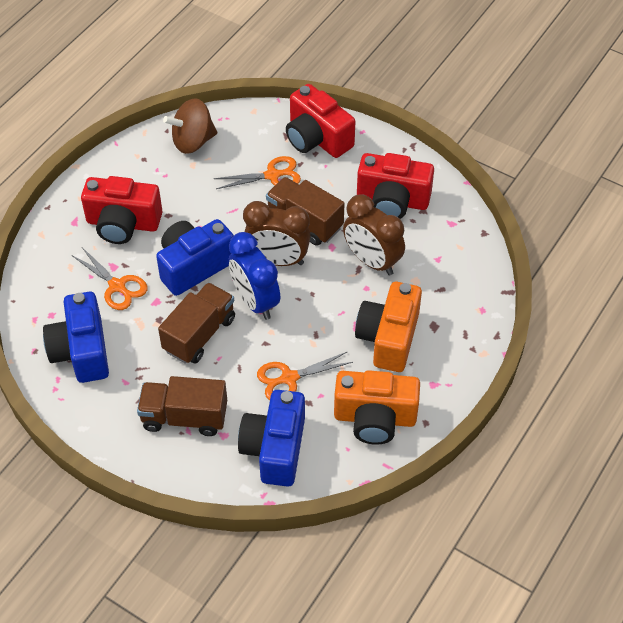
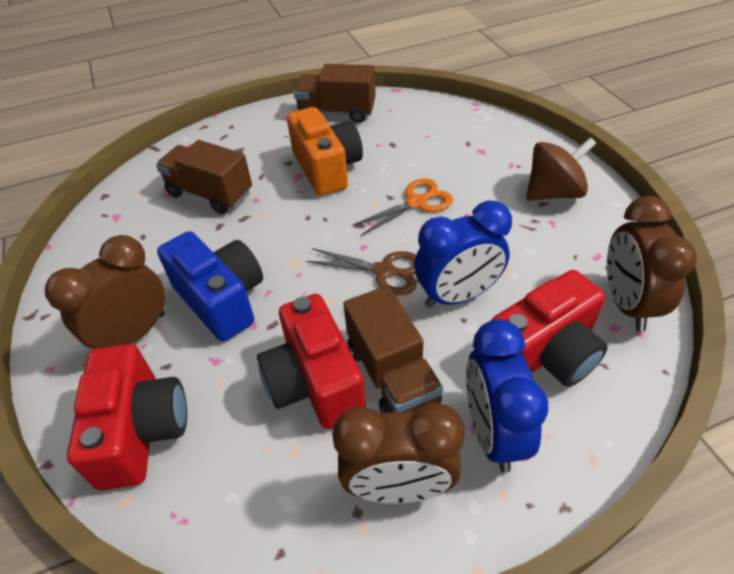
blue camera: [43,292,109,383] [156,219,234,296] [238,390,305,487] = 3 -> [157,231,263,342] = 1
blue clock: [229,232,280,320] = 1 -> [414,200,512,308] [466,319,548,473] = 2
brown clock: [243,201,311,266] [343,195,405,275] = 2 -> [45,235,165,349] [332,403,465,504] [607,196,697,331] = 3
brown scissors: none = 0 -> [306,248,417,295] = 1
orange camera: [334,370,420,445] [355,282,422,372] = 2 -> [287,107,363,196] = 1
orange scissors: [73,247,148,310] [214,156,301,189] [257,351,353,400] = 3 -> [352,178,453,236] = 1

